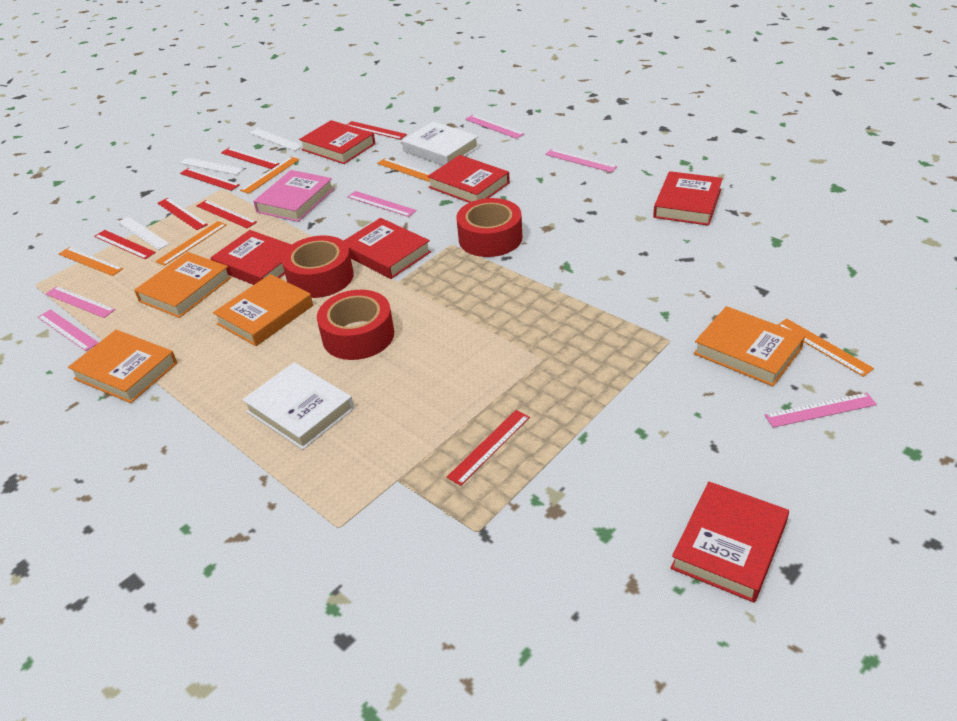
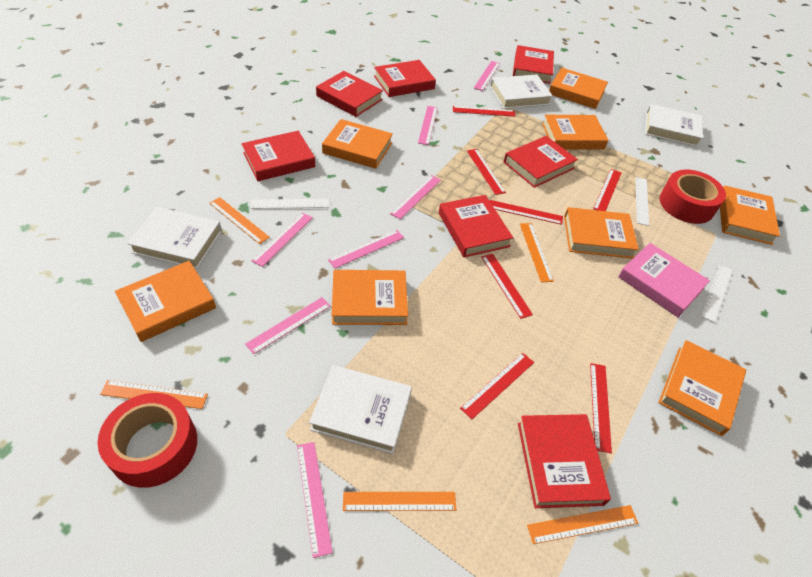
orange book: [68,330,177,403] [134,252,232,318] [213,274,313,346] [693,306,805,386] = 4 -> [115,261,216,342] [322,119,393,169] [331,270,408,325] [542,115,609,149] [549,68,608,109] [564,207,639,259] [658,340,746,436] [720,186,780,245] = 8
pink ruler: [38,309,99,351] [46,286,115,318] [347,191,417,217] [465,115,524,139] [545,149,617,172] [765,393,877,428] = 6 -> [245,297,331,354] [252,212,313,267] [297,442,333,558] [328,230,404,269] [390,175,441,219] [418,106,438,145] [474,61,500,91] = 7
red book: [210,230,292,285] [299,120,375,164] [344,218,431,279] [427,155,510,203] [653,171,723,226] [671,481,789,603] = 6 -> [242,131,316,181] [316,71,383,117] [374,60,436,97] [439,195,513,257] [504,136,578,188] [513,45,554,84] [518,414,611,508] = 7
red tape: [282,236,354,298] [317,290,394,360] [456,198,522,257] = 3 -> [98,393,197,488] [660,170,726,224] = 2
white book: [242,362,354,450] [402,121,479,165] = 2 -> [127,207,222,269] [309,365,412,454] [490,75,553,109] [645,104,703,147] = 4

